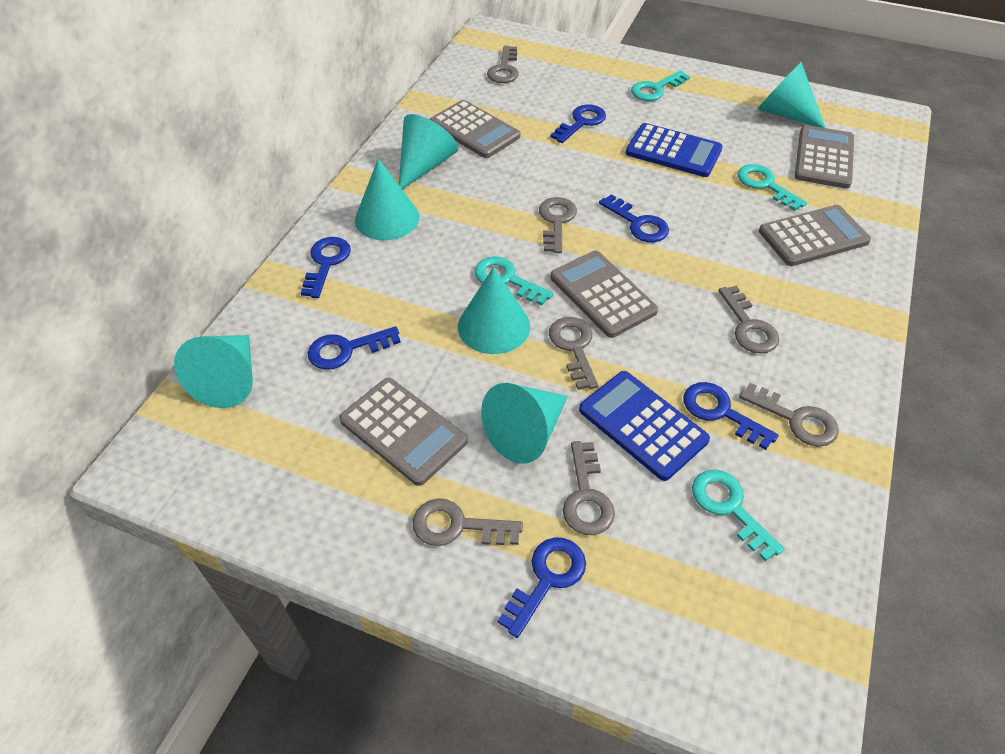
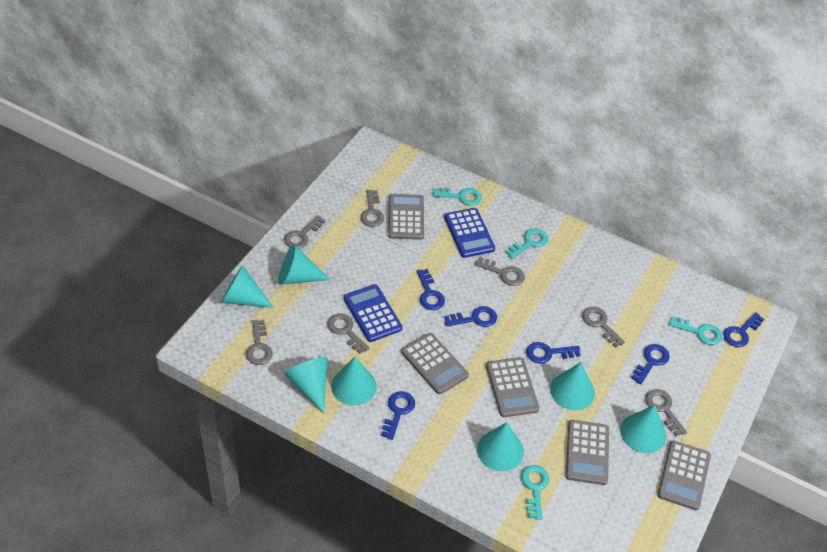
turquoise cone: [174,335,253,408] [355,158,419,240] [399,114,458,189] [458,267,530,354] [481,383,568,464] [758,62,826,128] = 6 -> [221,265,274,308] [279,244,330,285] [284,357,327,414] [331,357,377,405] [477,422,524,471] [550,362,595,410] [620,405,666,453] = 7

